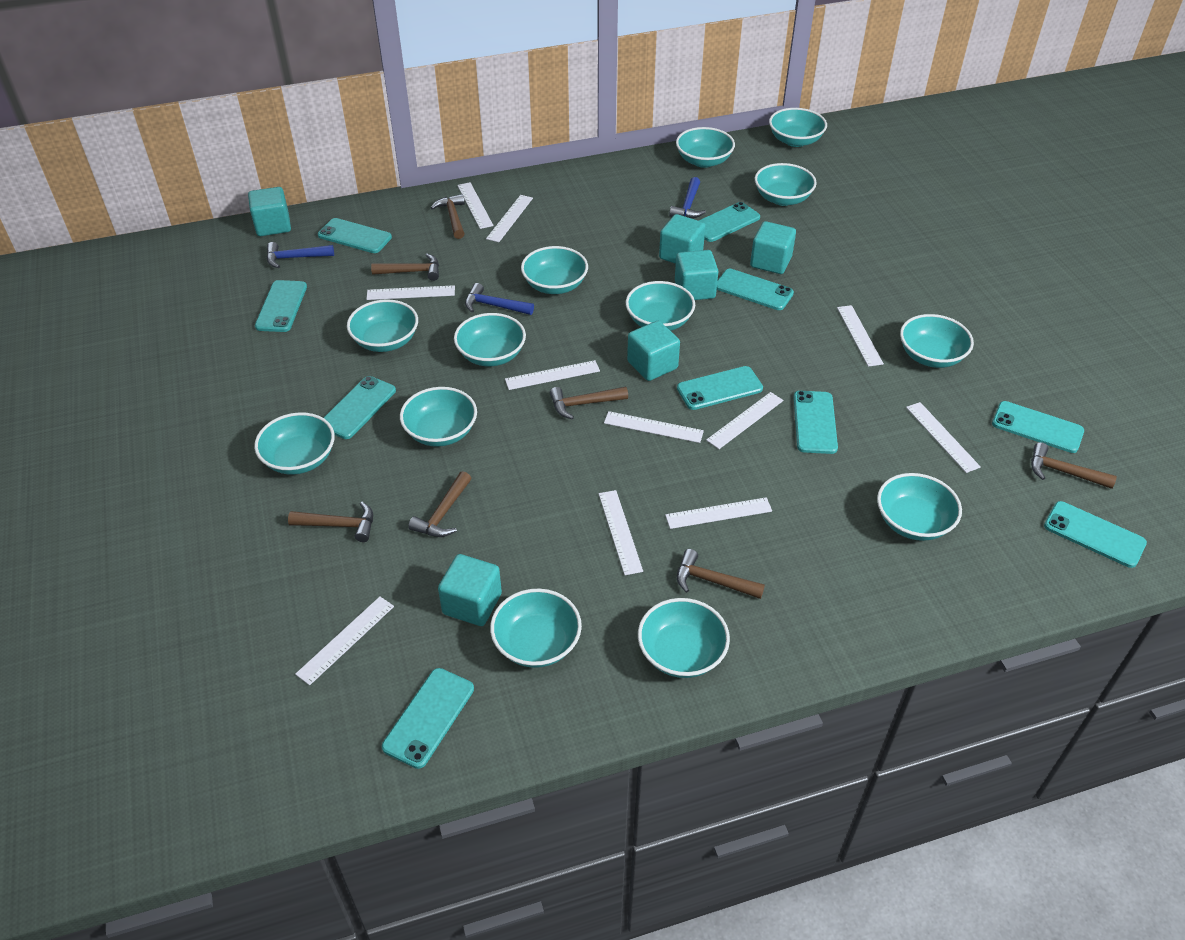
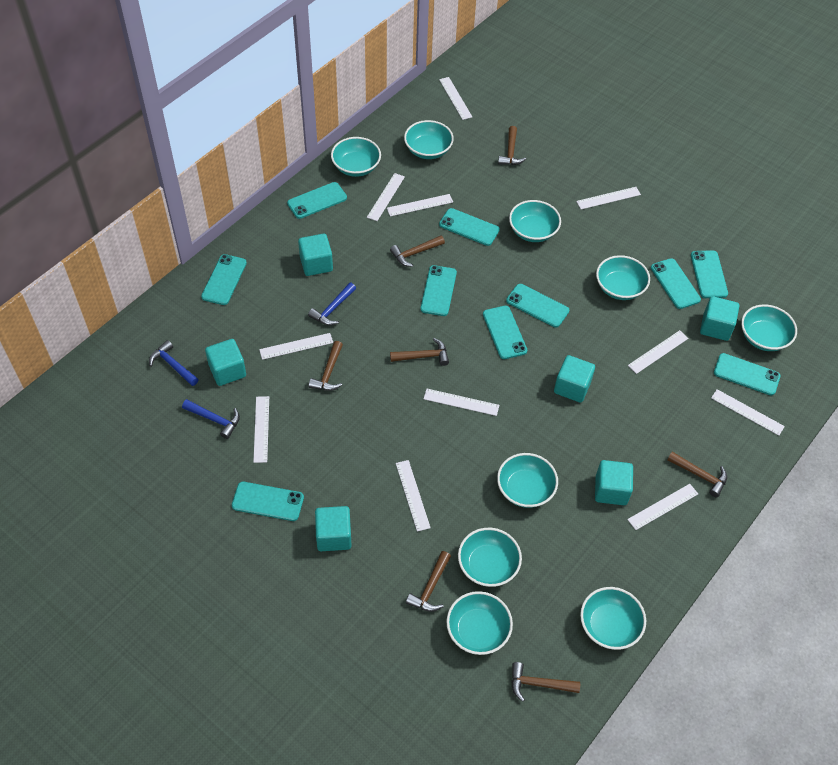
turquoise bowl: [254,412,335,475] [347,299,418,352] [400,387,477,447] [454,313,526,366] [490,589,582,668] [521,246,588,294] [626,281,695,331] [638,598,730,678] [676,127,735,168] [755,163,817,206] [769,108,827,147] [877,473,962,541] [900,314,974,368] = 13 -> [331,137,381,177] [404,120,454,159] [446,591,513,655] [458,528,522,587] [497,453,558,508] [509,200,561,242] [580,587,646,650] [596,255,650,300] [741,305,797,351] = 9

